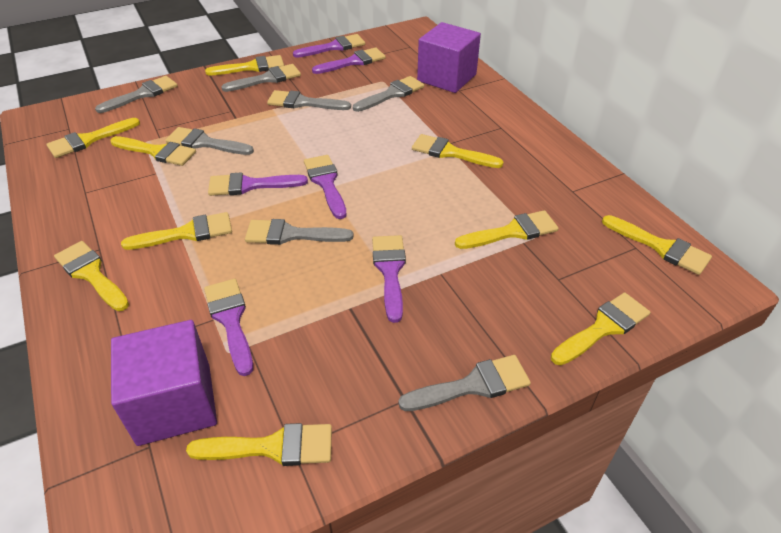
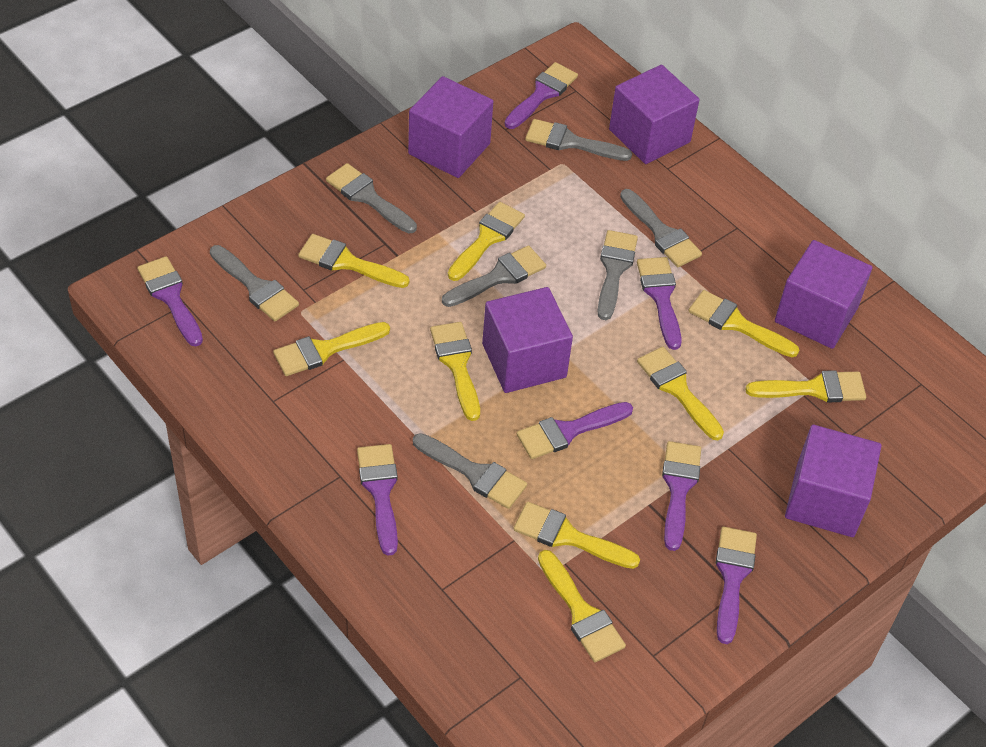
purple brush: [204,279,253,376] [208,172,308,196] [293,34,365,58] [304,155,347,219] [312,47,386,74] [372,235,406,323] = 6 -> [137,256,203,346] [357,444,398,555] [505,62,578,129] [517,402,633,459] [637,257,682,350] [662,441,701,551] [716,527,757,644] = 7
purple cube: [111,320,217,446] [417,22,481,93] = 2 -> [408,76,493,178] [482,287,573,393] [609,65,699,164] [775,240,872,349] [785,425,881,537] = 5
yellow brush: [46,118,140,158] [54,241,129,311] [111,136,196,166] [121,212,232,250] [186,423,332,466] [205,55,284,75] [412,134,503,168] [455,210,559,249] [551,292,650,365] [602,215,712,275] = 10 -> [273,322,390,376] [298,234,409,288] [430,322,480,421] [448,202,525,281] [514,502,640,569] [538,550,626,662] [637,347,724,440] [688,290,799,357] [745,370,866,402] = 9

